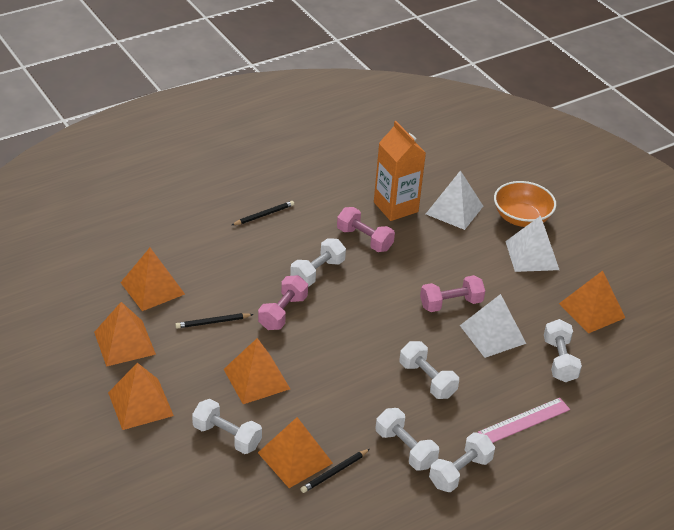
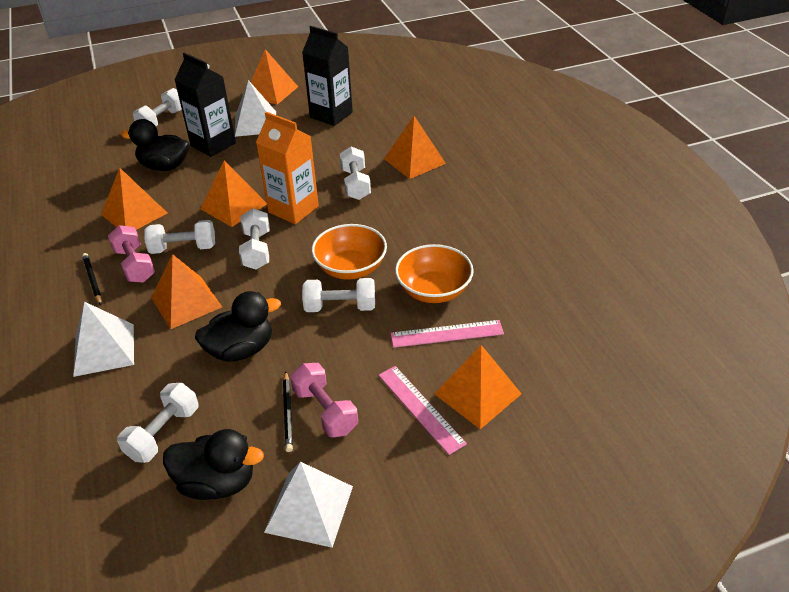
black carton: none = 0 -> [174,53,236,157] [302,26,353,126] = 2
black duck: none = 0 -> [121,119,189,171] [163,429,264,500] [195,291,281,362] = 3
black pencil: [175,313,254,328] [232,201,294,225] [300,449,370,493] = 3 -> [82,253,102,305] [283,372,293,452] = 2
orange bowl: [494,181,556,227] = 1 -> [311,224,387,280] [395,244,474,303] = 2
pink dumbbell: [258,275,308,330] [337,207,395,252] [420,275,485,312] = 3 -> [108,225,155,283] [290,363,358,437] = 2
pink ruler: [478,398,570,443] = 1 -> [378,366,467,455] [390,320,504,348] = 2

